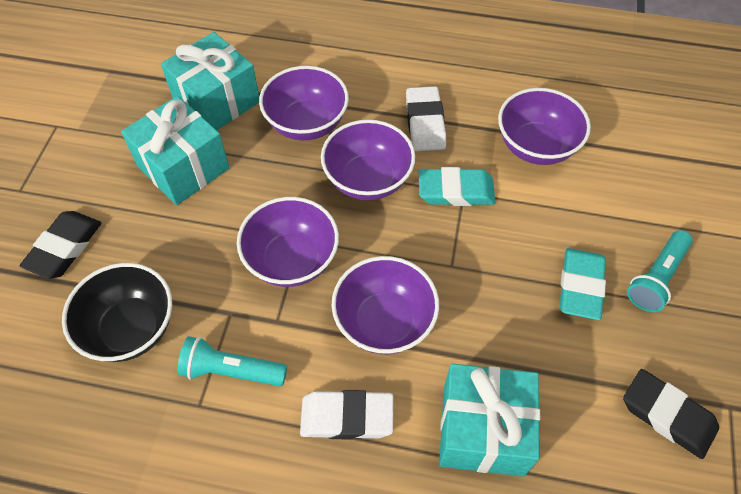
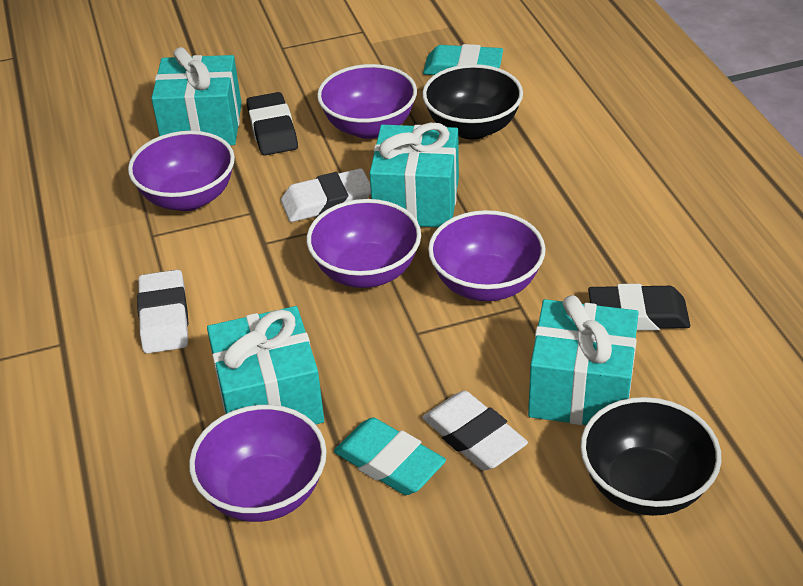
black bowl: [62,263,172,362] = 1 -> [422,64,523,139] [580,397,721,516] = 2
turquoise flashlight: [178,336,287,386] [627,230,693,312] = 2 -> none = 0
turquoise gift: [121,96,230,205] [161,32,259,130] [439,364,540,476] = 3 -> [151,47,242,145] [207,306,324,425] [369,123,459,227] [528,295,639,425] = 4
white eraser: [300,390,393,440] [406,86,446,151] = 2 -> [137,270,188,354] [281,168,371,222] [422,391,528,470] = 3

